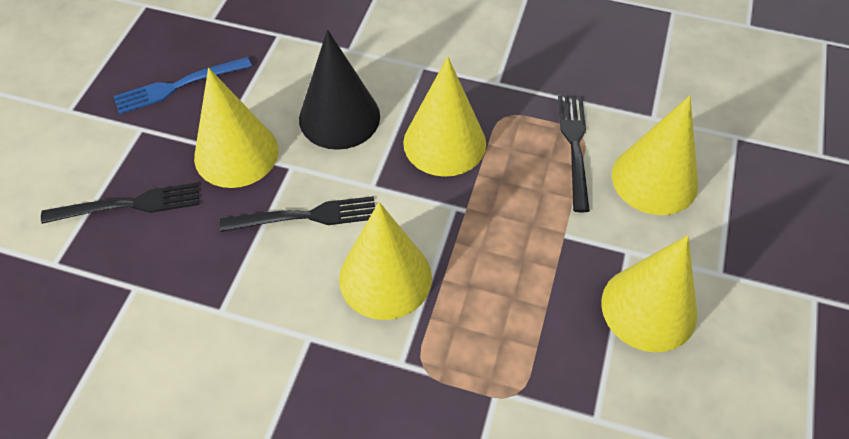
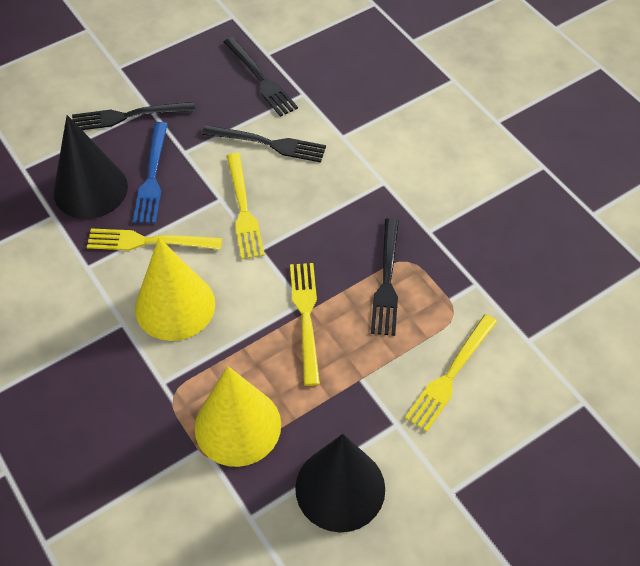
black cone: [299,30,380,150] = 1 -> [53,115,128,219] [295,434,385,532] = 2
black fork: [41,183,199,224] [220,196,375,232] [558,96,590,212] = 3 -> [72,102,195,130] [202,125,326,163] [224,37,298,117] [371,218,399,336] = 4
yellow cone: [194,68,278,188] [339,202,432,320] [403,56,486,177] [601,235,697,352] [612,95,698,215] = 5 -> [135,238,215,341] [195,366,281,467] = 2
yellow fork: none = 0 -> [87,228,222,250] [227,153,264,259] [290,263,320,386] [405,314,497,432] = 4

